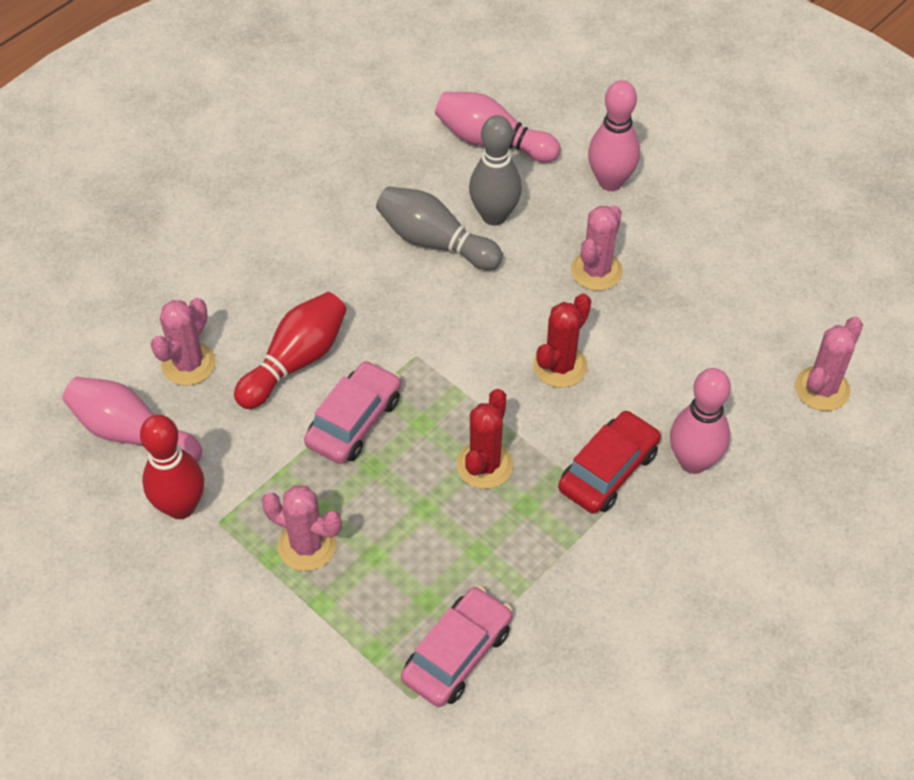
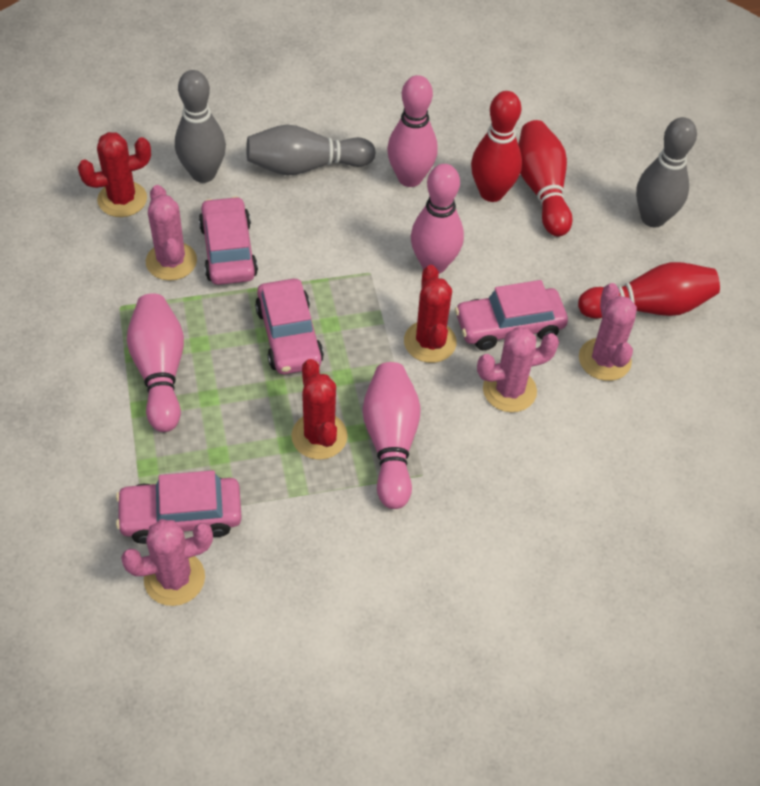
grey bowling pin: [376,186,503,270] [469,115,522,226] = 2 -> [175,70,226,183] [246,124,376,175] [636,117,697,227] = 3
pink car: [304,360,401,464] [401,586,512,707] = 2 -> [116,470,242,544] [199,196,258,285] [255,279,324,374] [455,280,568,350] = 4
red bowling pin: [140,415,204,519] [234,292,347,409] = 2 -> [471,91,522,202] [518,120,573,237] [578,262,720,318] = 3
red cactus: [457,389,513,489] [533,293,591,388] = 2 -> [78,132,151,217] [291,359,348,460] [404,265,457,363] = 3
red car: [558,410,661,514] = 1 -> none = 0

